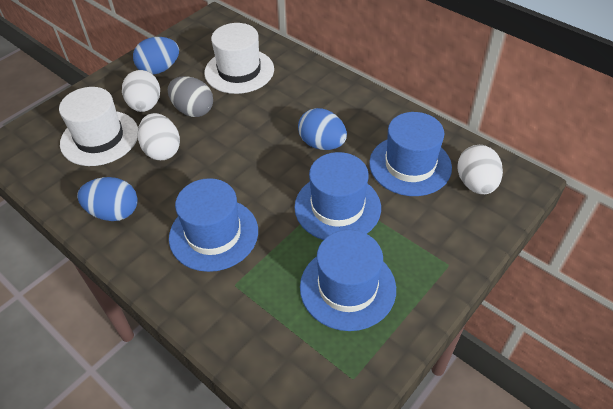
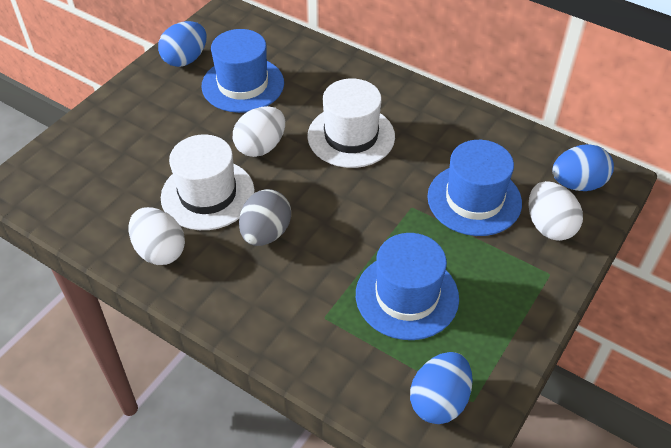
blue hat: [169,178,258,272] [294,152,381,240] [300,230,396,331] [369,112,452,196] = 4 -> [201,29,284,113] [356,233,459,340] [427,140,522,236] = 3

